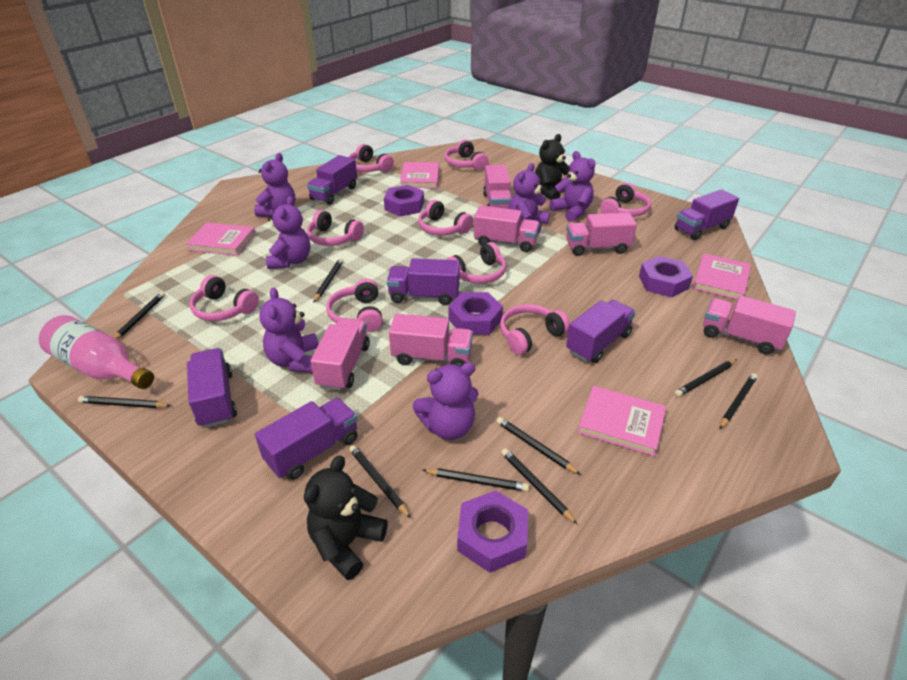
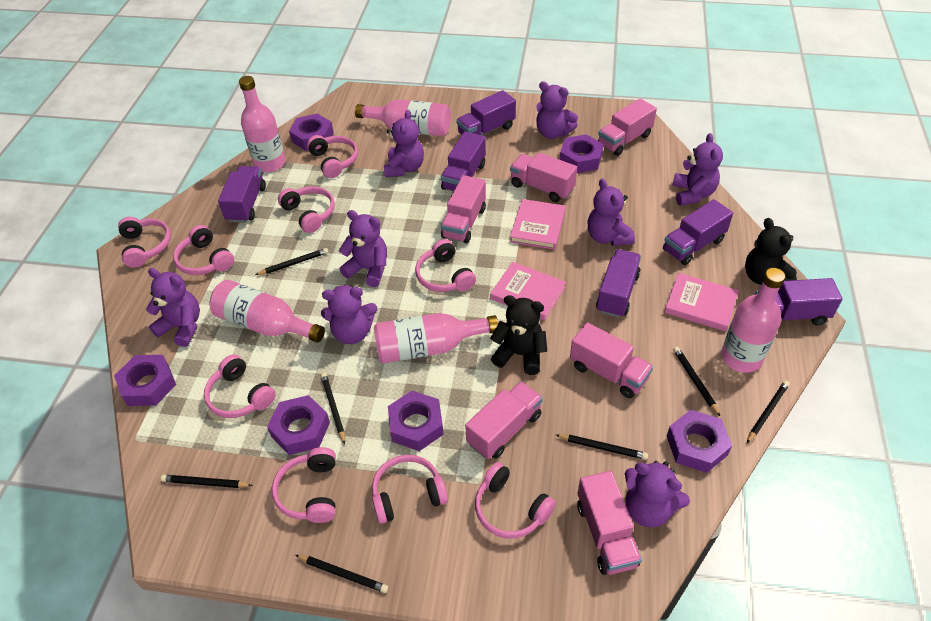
black pencil: [78,396,171,408] [114,292,165,339] [313,258,343,303] [349,445,411,518] [423,468,529,492] [496,417,581,475] [501,448,578,525] [674,359,737,397] [720,373,758,429] = 9 -> [161,475,253,488] [255,248,329,275] [295,555,388,593] [321,373,345,444] [556,434,648,460] [673,347,720,416] [747,380,790,443] = 7
pink book: [186,223,256,256] [400,162,439,188] [578,386,666,456] [693,254,751,300] = 4 -> [490,262,566,321] [510,199,566,250] [664,273,739,331] = 3
pink bottle: [39,315,154,389] = 1 -> [210,280,325,343] [239,76,286,172] [355,99,451,137] [374,313,498,363] [721,268,785,373] = 5
purple nut: [384,185,424,217] [448,292,503,335] [457,490,528,573] [639,256,693,297] = 4 -> [114,355,176,406] [267,395,330,455] [289,113,334,151] [388,391,444,451] [560,134,603,173] [667,410,732,473] = 6
purple teddy bear: [254,153,295,217] [259,287,319,373] [266,196,310,269] [412,362,478,440] [509,163,550,234] [549,151,596,222] = 6 -> [146,268,200,347] [321,285,377,344] [339,210,387,287] [384,110,424,177] [536,81,578,139] [587,178,635,246] [625,461,690,527] [673,133,723,206] = 8

